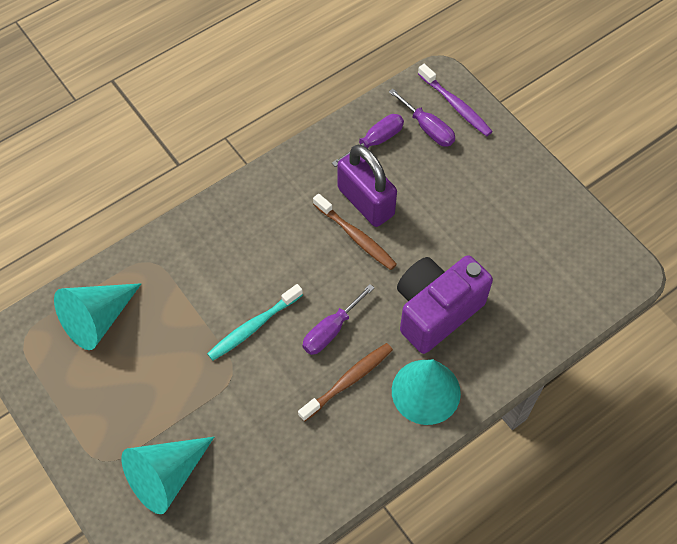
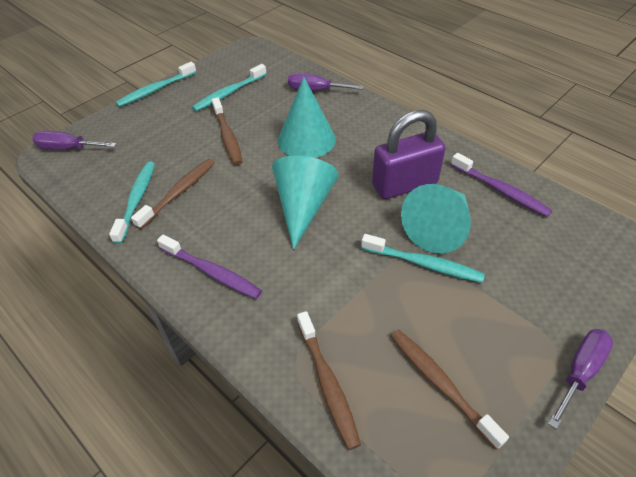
brown toothbrush: [298,343,393,422] [313,194,397,270] = 2 -> [131,159,215,229] [212,98,242,165] [297,311,361,450] [391,330,509,450] = 4
purple camera: [397,255,493,354] = 1 -> none = 0
purple toothbrush: [418,64,493,136] = 1 -> [157,234,262,299] [451,153,552,217] = 2
turquoise toothbrush: [207,284,303,361] = 1 -> [109,161,155,244] [116,62,196,107] [192,64,267,112] [361,234,485,283] = 4

